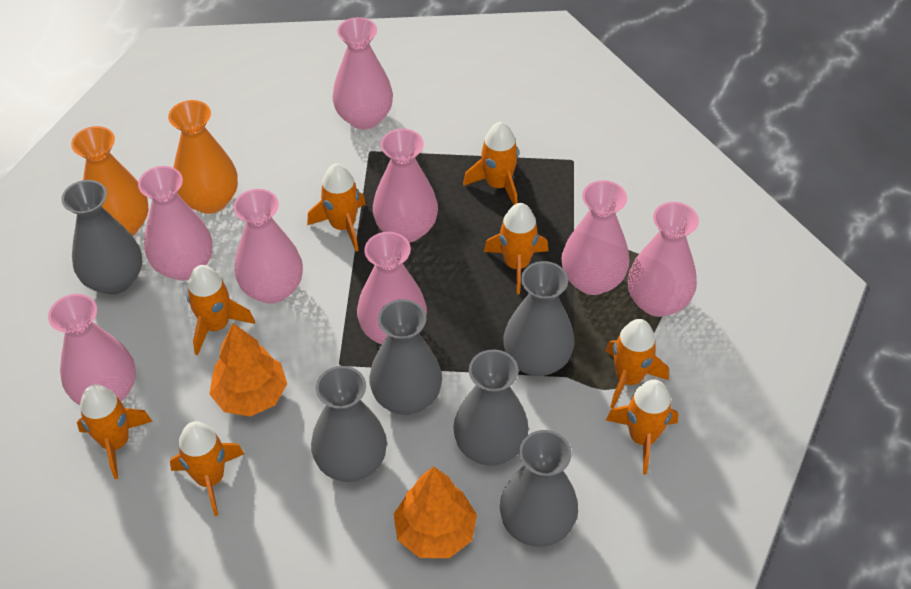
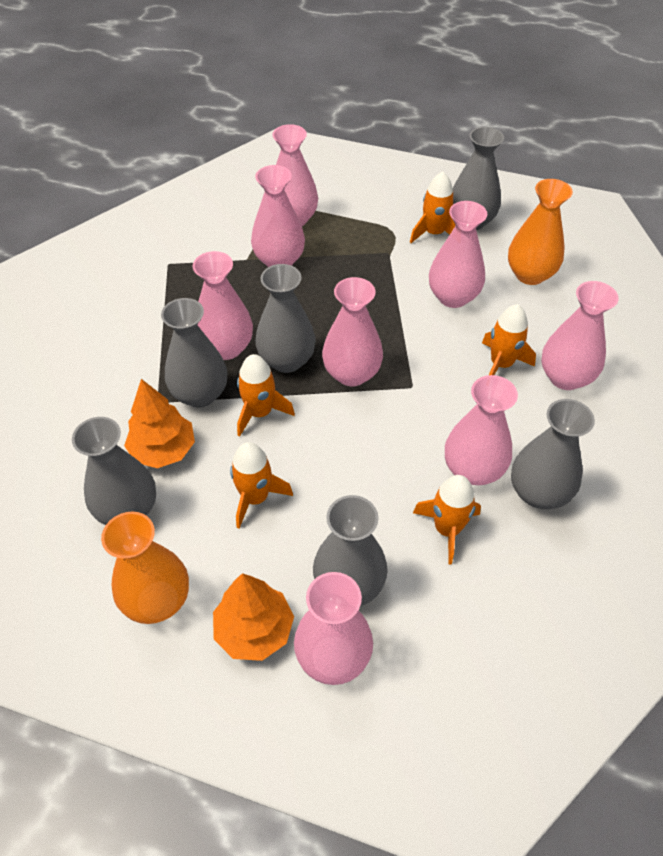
orange rocket: [77,385,153,479] [170,421,244,516] [187,265,255,355] [307,164,366,252] [463,122,519,205] [484,203,548,294] [606,319,669,408] [606,379,679,474] = 8 -> [230,442,293,529] [237,354,295,437] [410,171,455,243] [413,475,481,565] [482,304,536,375] = 5

